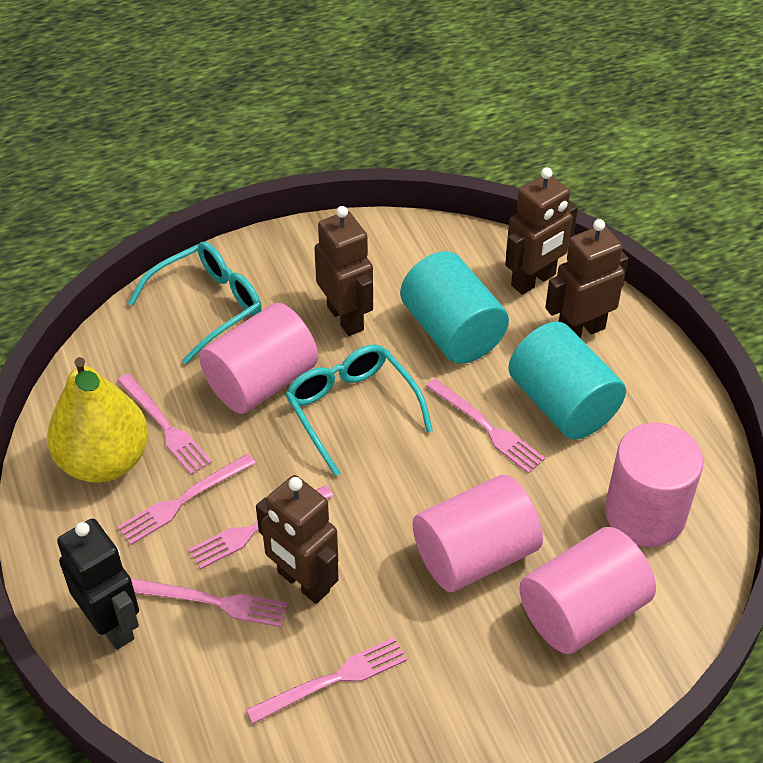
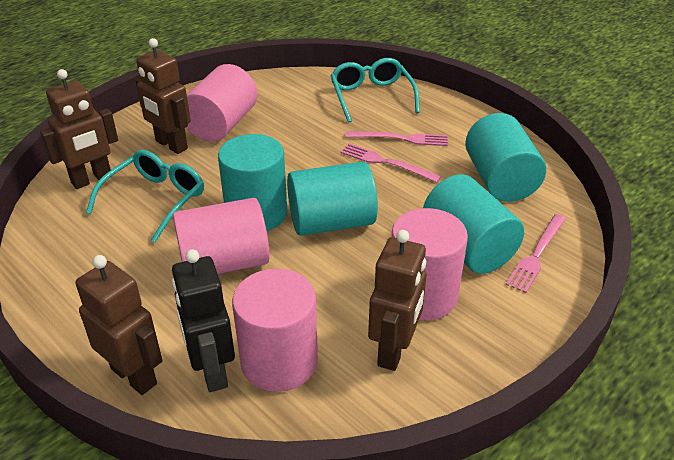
pink fork: [117,373,212,475] [117,454,256,545] [131,578,288,627] [188,485,333,569] [246,637,407,724] [426,378,545,473] = 6 -> [340,143,442,182] [346,131,448,146] [506,214,566,293] = 3
turquoise cylinder: [400,251,509,364] [508,321,626,439] = 2 -> [218,134,287,231] [287,161,378,236] [423,174,524,274] [465,113,546,202] = 4
yellow pear: [47,357,148,483] = 1 -> none = 0

